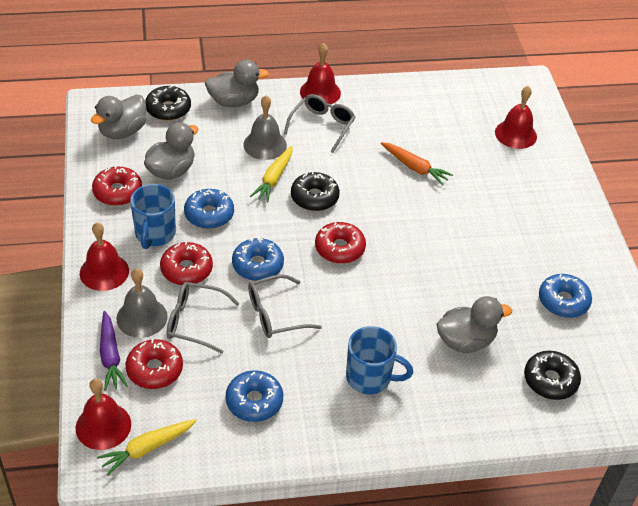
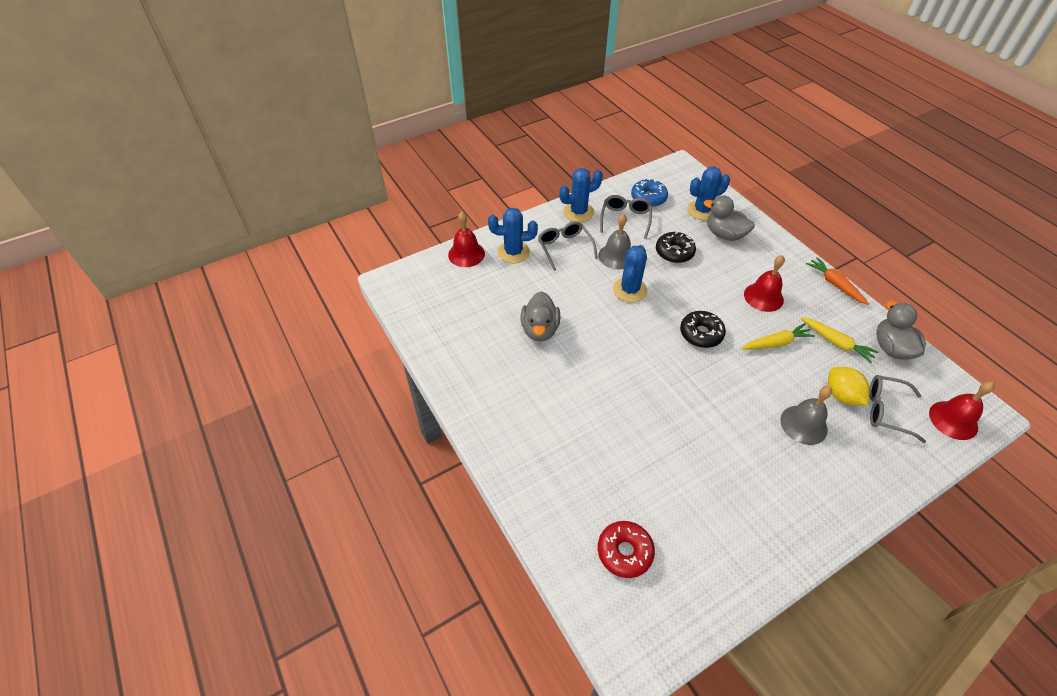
black donut: [145,86,191,121] [291,171,340,211] [524,351,581,400] = 3 -> [656,232,696,263] [680,311,726,348] = 2
blue cactus: none = 0 -> [488,208,538,263] [559,168,603,222] [613,245,648,302] [687,167,730,220] = 4
blue donut: [184,189,234,229] [225,370,283,422] [232,237,284,281] [539,274,592,318] = 4 -> [631,178,668,207] = 1
blue mug: [130,184,176,249] [346,326,413,394] = 2 -> none = 0
grey duck: [91,95,146,139] [144,122,199,180] [205,60,269,107] [436,296,512,353] = 4 -> [521,291,560,341] [704,195,755,241] [876,300,926,360] = 3
purple carrot: [100,311,128,391] = 1 -> none = 0
red bell: [76,378,131,450] [80,222,129,291] [300,43,341,104] [495,86,537,149] = 4 -> [448,212,485,267] [744,255,785,312] [929,381,995,440] = 3
red donut: [92,165,142,206] [125,339,183,389] [160,241,213,285] [315,222,366,264] = 4 -> [598,521,655,578] = 1
yellow lemon: none = 0 -> [828,367,870,406] = 1

